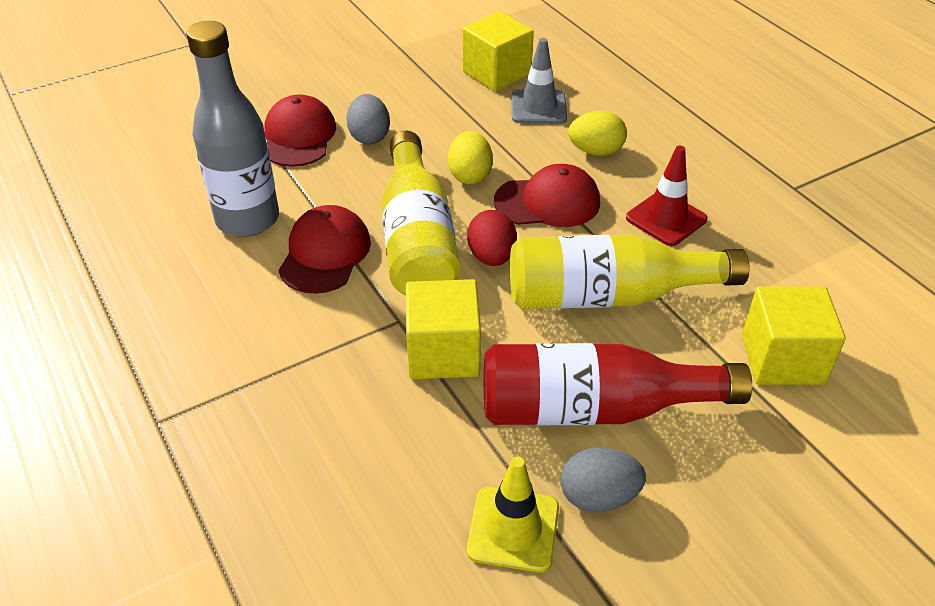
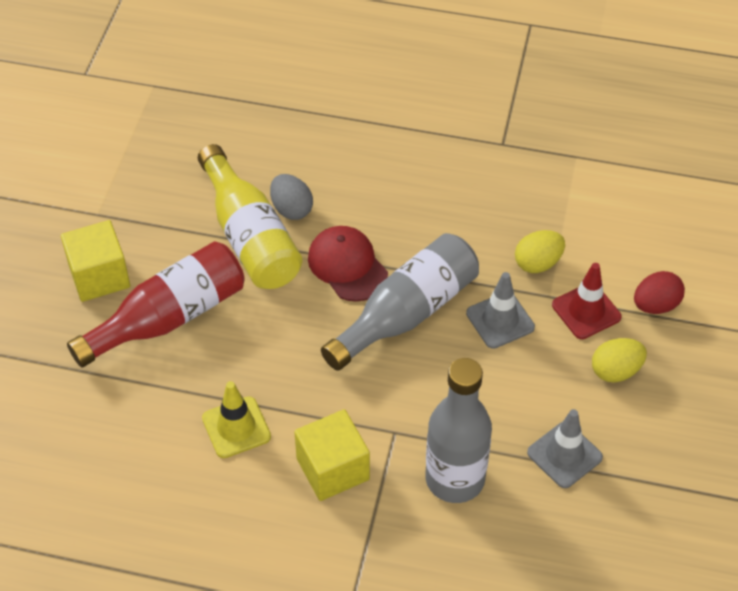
grey bottle: [186,21,279,237] = 1 -> [321,233,479,371] [425,358,492,503] = 2
grey egg: [346,94,390,144] [561,447,646,512] = 2 -> [270,174,313,220] = 1
grey traffic cone: [511,38,567,124] = 1 -> [466,272,535,349] [527,409,603,488] = 2
red cap: [264,94,336,167] [278,205,371,294] [494,164,600,227] = 3 -> [308,226,388,302] = 1
yellow bottle: [381,131,461,295] [510,235,749,309] = 2 -> [198,144,302,289] = 1
yellow cube: [406,279,481,379] [463,11,534,92] [742,287,846,385] = 3 -> [61,220,130,302] [294,409,370,501] = 2

